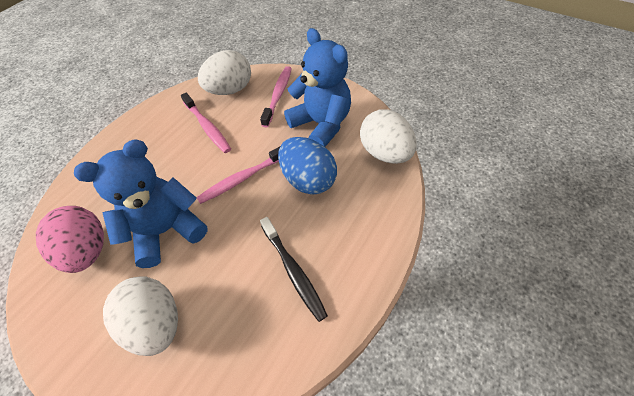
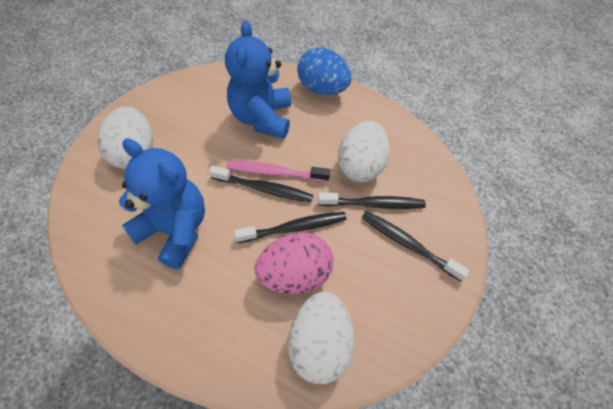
black toothbrush: [260,217,328,322] = 1 -> [209,166,313,203] [234,212,347,243] [318,192,426,209] [362,211,470,281] = 4
pink toothbrush: [181,93,231,153] [196,147,280,204] [260,66,292,128] = 3 -> [227,161,330,182] = 1

